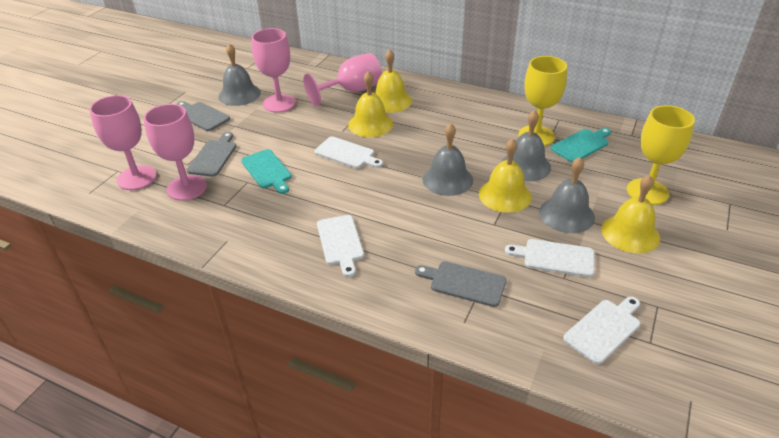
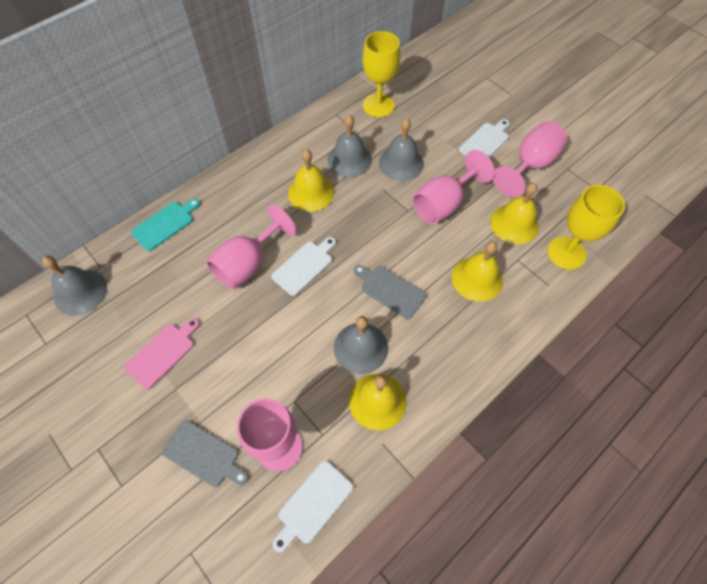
grey cutting board: [177,101,230,131] [187,132,237,177] [415,261,507,307] = 3 -> [162,420,248,487] [354,265,426,319] = 2
pink cutting board: none = 0 -> [125,318,200,389] = 1
turquoise cutting board: [241,149,292,194] [551,128,611,163] = 2 -> [131,199,200,251] = 1
white cutting board: [314,136,383,168] [317,215,364,277] [505,239,594,277] [563,297,640,364] = 4 -> [271,237,336,296] [272,461,353,552] [459,119,509,158] = 3

